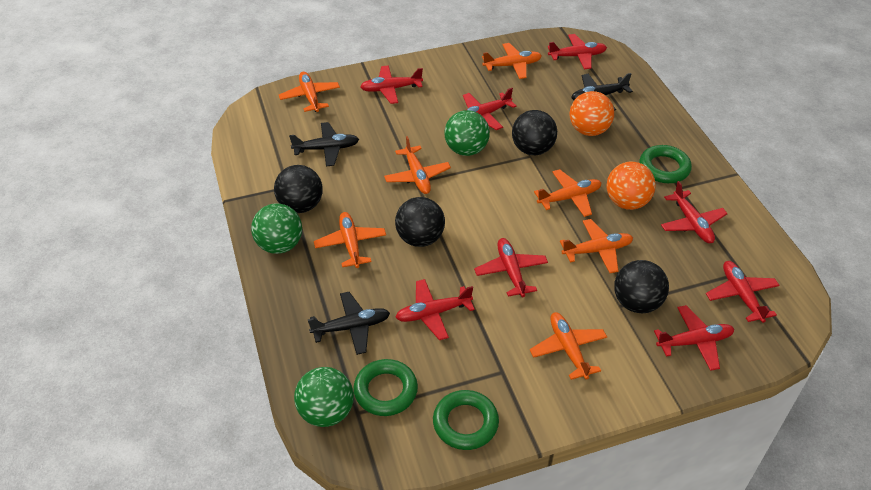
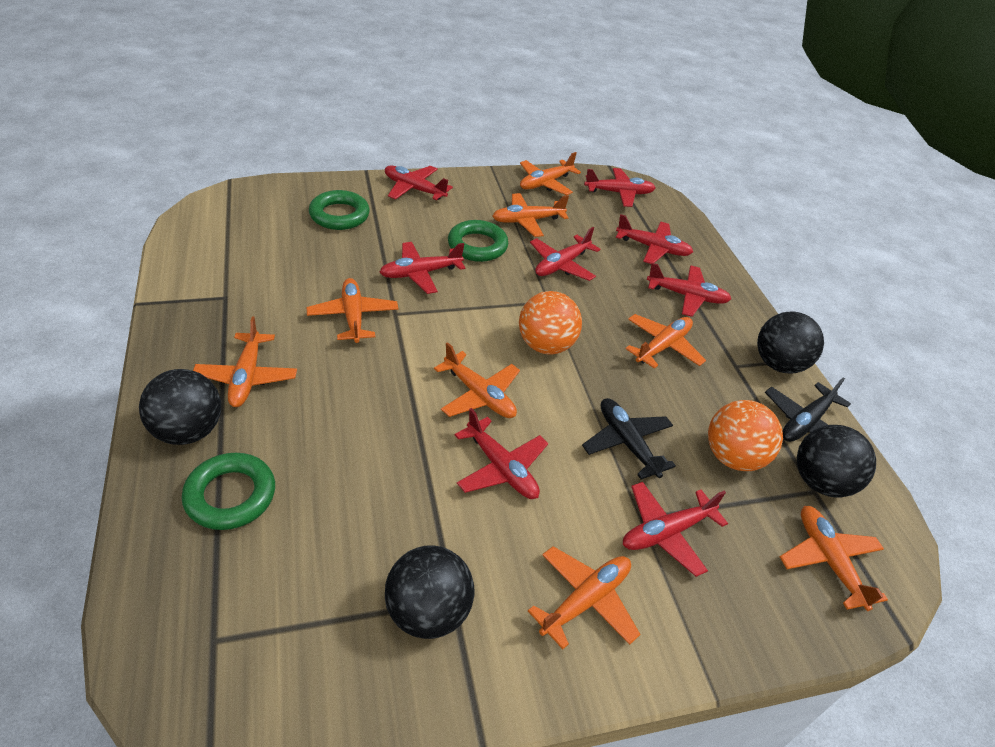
black plane: [289,122,359,166] [308,292,390,355] [571,73,633,111] = 3 -> [582,398,676,479] [765,377,851,442] = 2
green ball: [251,203,302,254] [294,367,354,427] [444,110,490,156] = 3 -> none = 0
orange plane: [279,72,340,112] [314,212,386,268] [384,136,451,194] [482,43,542,79] [530,312,607,380] [534,169,602,217] [560,219,633,273] = 7 -> [193,316,297,407] [306,278,398,343] [434,342,520,418] [492,193,569,237] [520,152,581,195] [528,546,641,649] [626,314,706,369] [780,506,888,611] = 8

